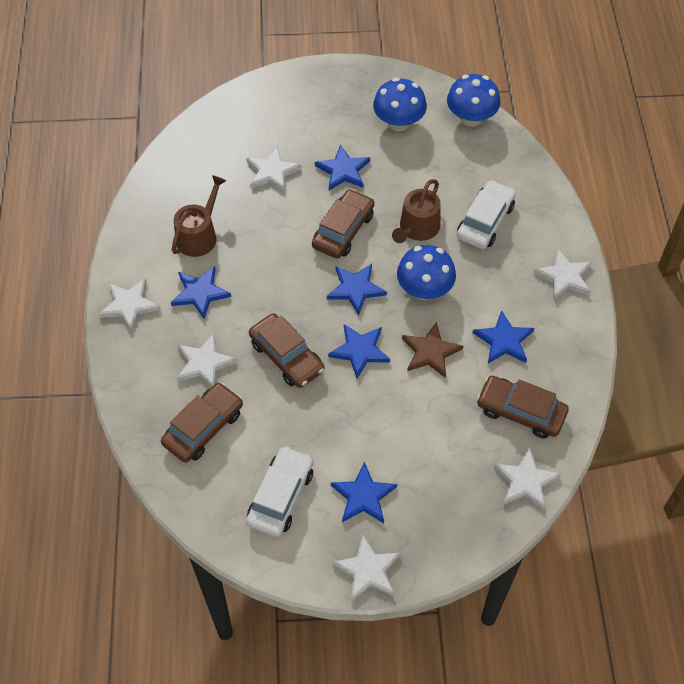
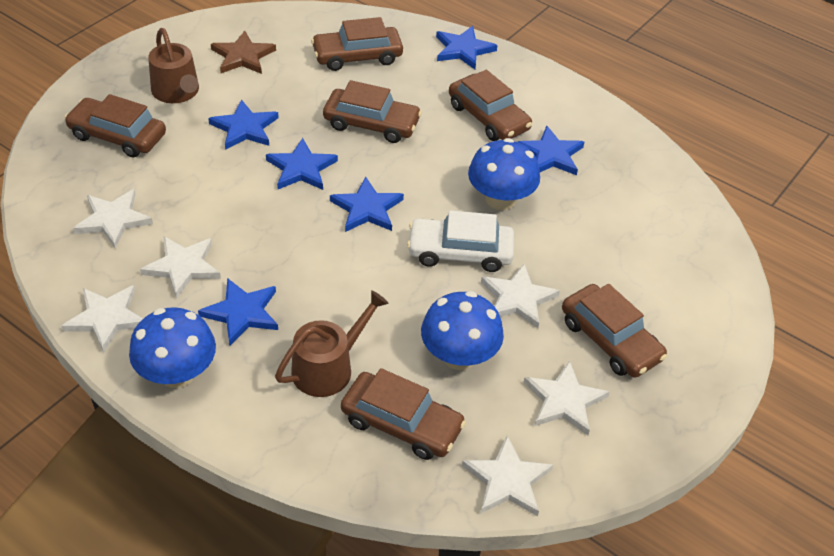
brown car: [161,383,243,463] [249,313,324,388] [312,189,375,259] [477,376,569,439] = 4 -> [65,94,166,158] [311,17,403,71] [323,80,422,143] [341,368,466,460] [449,70,532,141] [562,284,667,378] = 6
white car: [246,446,313,537] [457,180,516,249] = 2 -> [407,210,514,272] = 1

